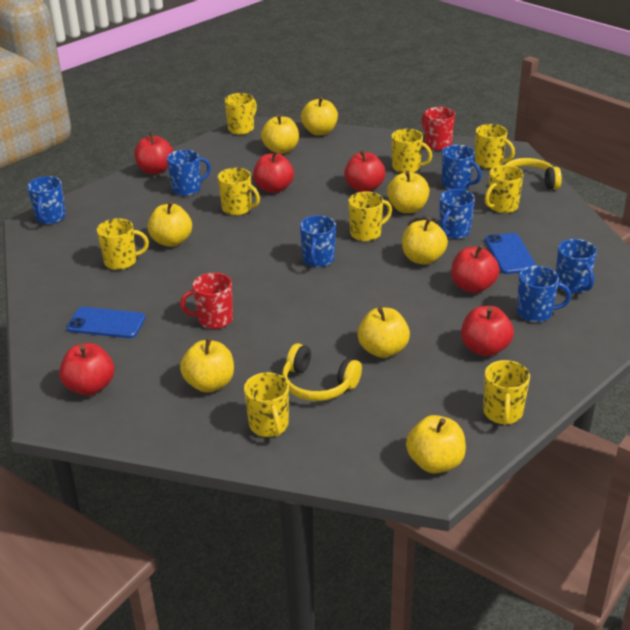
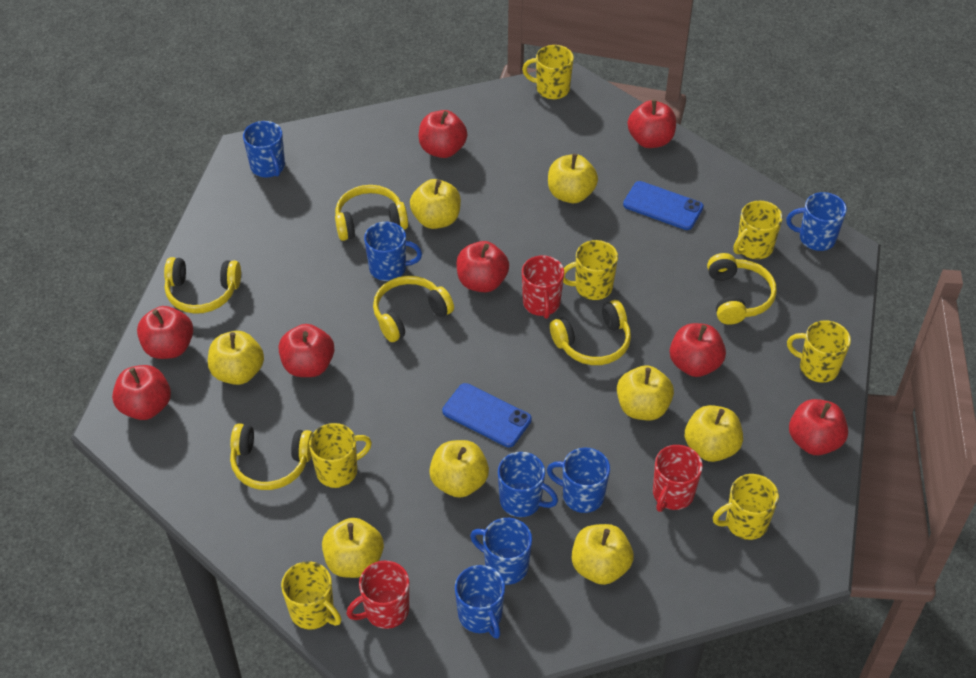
red apple: [59,343,114,395] [134,132,174,174] [253,150,294,193] [344,150,385,192] [451,245,499,293] [461,306,514,356] = 6 -> [112,365,171,420] [137,306,193,359] [278,324,334,377] [419,110,467,158] [457,241,509,292] [628,99,676,148] [670,323,726,377] [789,399,848,455] = 8
red mug: [180,273,233,329] [422,107,455,150] = 2 -> [346,561,409,629] [522,256,564,319] [653,445,703,512] = 3
yellow headphones: [282,343,362,401] [505,158,562,190] = 2 -> [164,257,241,314] [230,423,313,490] [335,185,408,241] [373,276,454,342] [550,300,631,365] [707,253,777,325] = 6
yellow mug: [97,218,149,270] [218,168,260,216] [224,93,257,135] [244,372,289,437] [348,191,392,242] [391,129,432,173] [475,124,515,169] [483,360,530,425] [485,165,524,213] = 9 -> [281,561,341,630] [309,423,372,488] [522,45,574,99] [563,240,618,300] [713,474,779,540] [733,201,783,259] [787,320,851,383] = 7

